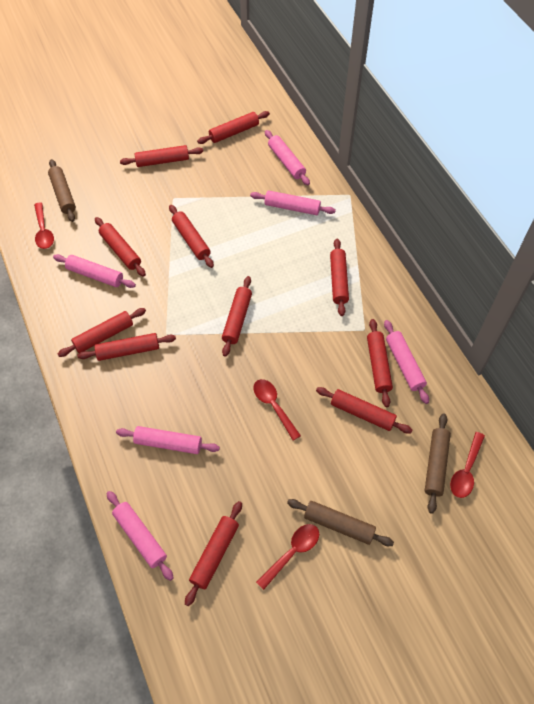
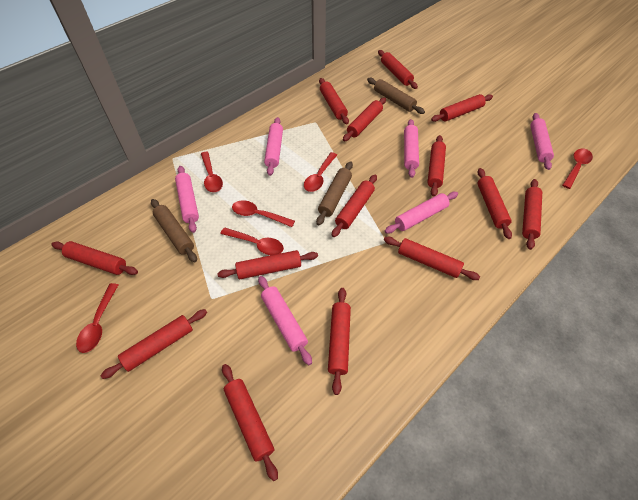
red rolling pin: [58,308,146,357] [77,333,176,361] [95,217,146,277] [120,145,203,167] [169,205,214,268] [185,501,242,606] [197,111,270,144] [222,276,252,357] [316,387,412,433] [330,239,349,316] [367,319,393,407] = 11 -> [51,241,138,275] [101,309,207,379] [217,250,318,279] [222,364,278,481] [319,78,349,124] [328,288,351,395] [332,175,377,237] [343,97,386,142] [378,50,418,89] [384,237,480,280] [427,135,446,197] [431,94,493,122] [478,168,512,239] [522,179,542,250] = 14
red spoon: [34,202,54,249] [253,379,301,441] [256,524,319,590] [450,432,485,498] = 4 -> [76,283,118,353] [201,152,223,192] [220,227,284,255] [232,200,295,227] [304,152,337,192] [562,149,593,189] = 6

